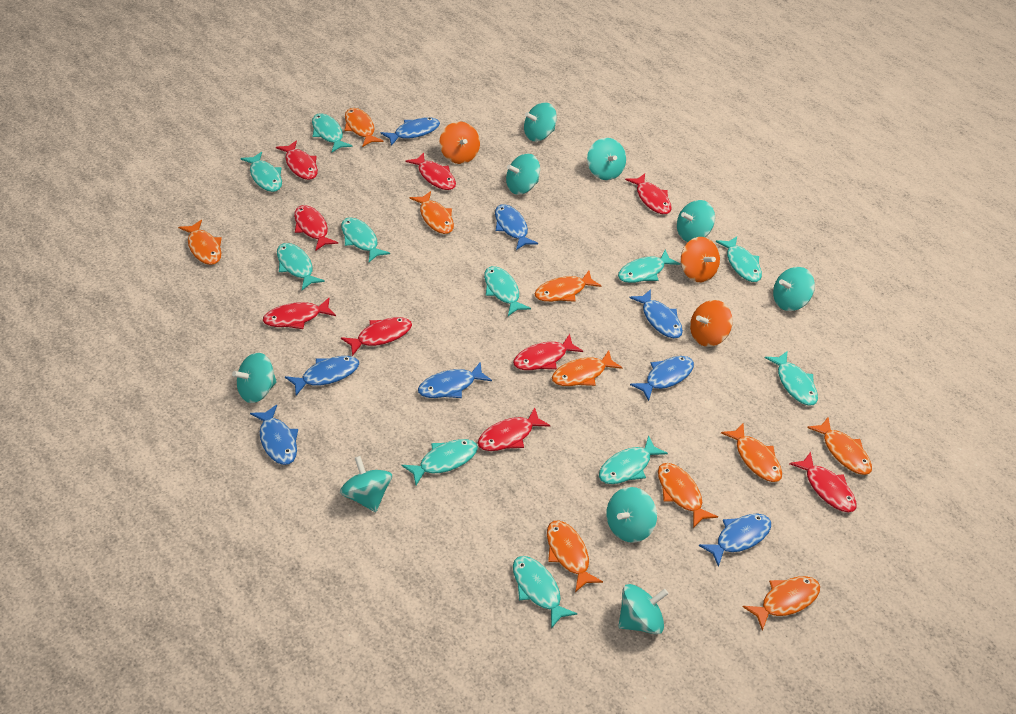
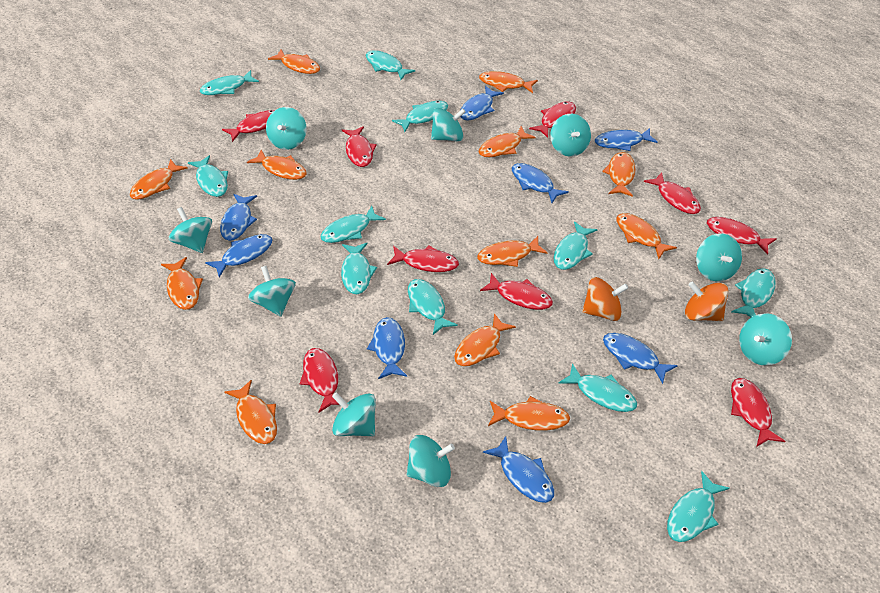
orange fish: [178,220,222,265] [344,108,384,147] [410,191,454,234] [534,271,601,302] [547,520,603,592] [552,350,623,386] [658,463,718,528] [721,423,782,482] [743,576,820,631] [807,417,872,475] = 10 -> [130,159,188,200] [161,257,203,310] [224,380,277,444] [247,150,307,180] [268,49,320,74] [454,313,516,366] [477,236,548,267] [479,71,538,93] [479,126,536,157] [488,396,570,431] [602,152,636,197] [617,213,677,259] = 12
orange spinning top: [439,121,480,164] [681,237,720,282] [690,300,733,347] = 3 -> [582,277,628,321] [685,281,729,321] = 2

